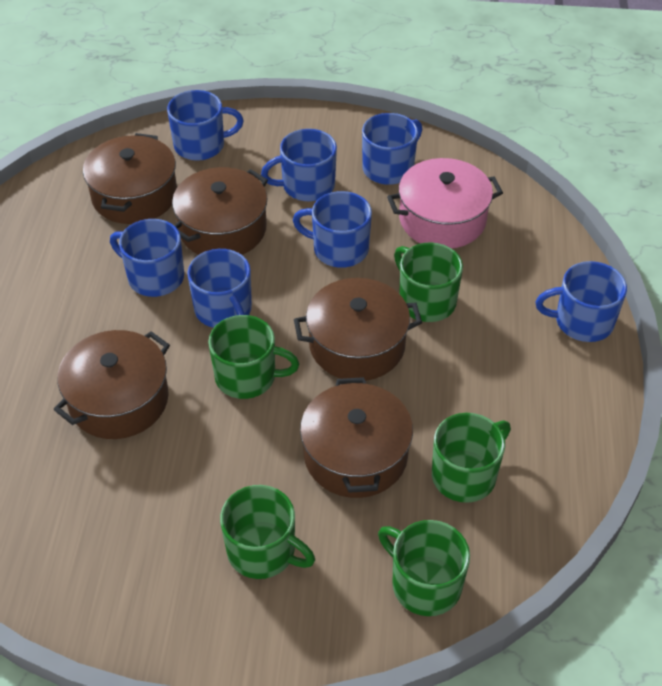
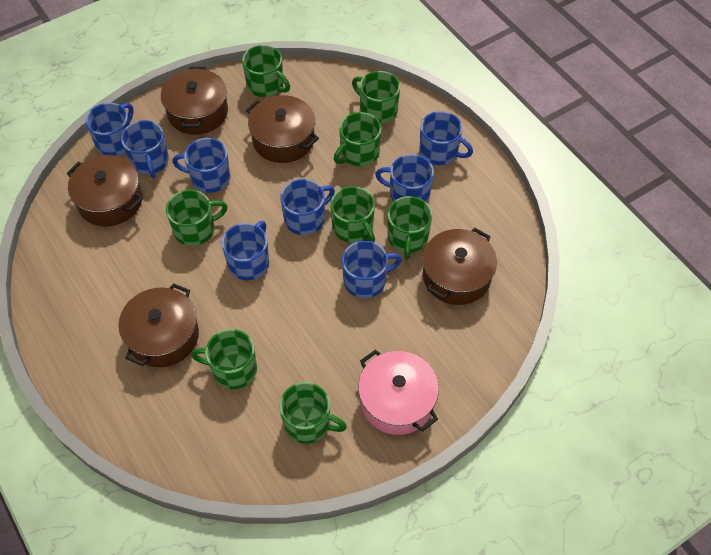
blue mug: [110,219,184,297] [167,90,244,161] [187,249,252,328] [261,129,337,201] [293,191,372,268] [362,113,422,185] [535,261,627,342] = 7 -> [85,103,134,156] [121,120,169,178] [172,138,230,193] [222,221,269,280] [280,179,335,235] [342,241,402,298] [375,154,434,203] [420,111,473,165] = 8
green mug: [208,315,299,399] [220,485,315,579] [378,520,470,616] [394,242,463,322] [432,413,511,503] = 5 -> [166,190,228,246] [191,329,257,389] [242,45,290,97] [279,382,347,444] [330,186,375,243] [334,112,381,166] [352,71,400,124] [388,196,432,260] = 8

